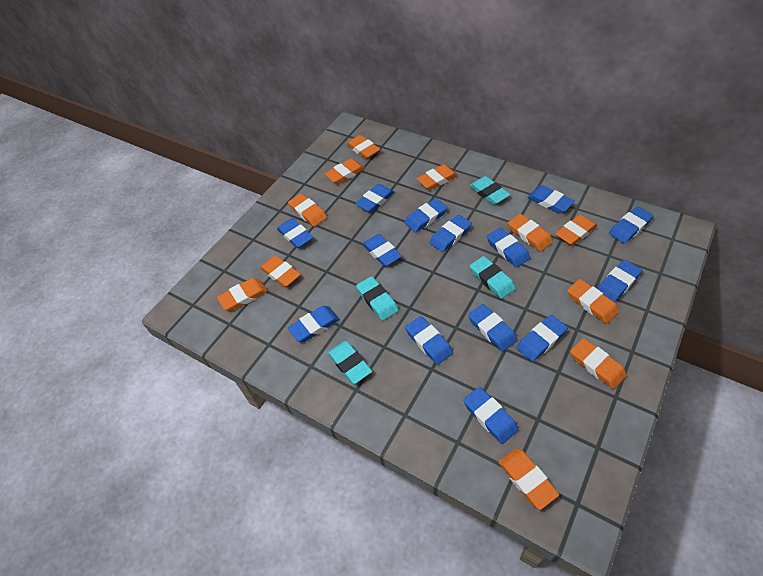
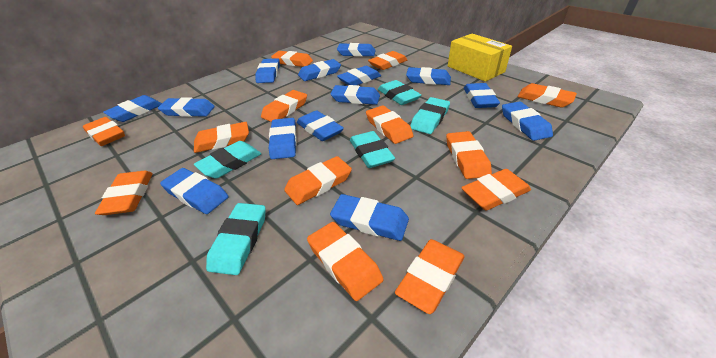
orange eraser: [217,278,268,311] [260,255,301,287] [288,194,327,227] [324,158,365,184] [346,135,380,159] [416,164,458,190] [498,448,559,510] [508,214,553,252] [555,214,597,246] [567,279,619,324] [570,338,627,389] = 11 -> [83,117,125,146] [95,171,153,215] [194,122,249,153] [261,90,307,122] [271,51,313,67] [284,156,352,205] [307,222,384,301] [366,105,413,144] [368,51,407,70] [395,239,465,314] [446,131,492,179] [461,169,531,211] [517,83,577,108] = 13
turquoise eraser: [327,341,372,384] [356,276,399,321] [469,176,510,205] [470,256,516,299] = 4 -> [194,141,261,179] [206,203,266,275] [350,131,395,168] [378,80,421,105] [410,97,450,134] = 5
yellow box: none = 0 -> [448,34,512,82] = 1

